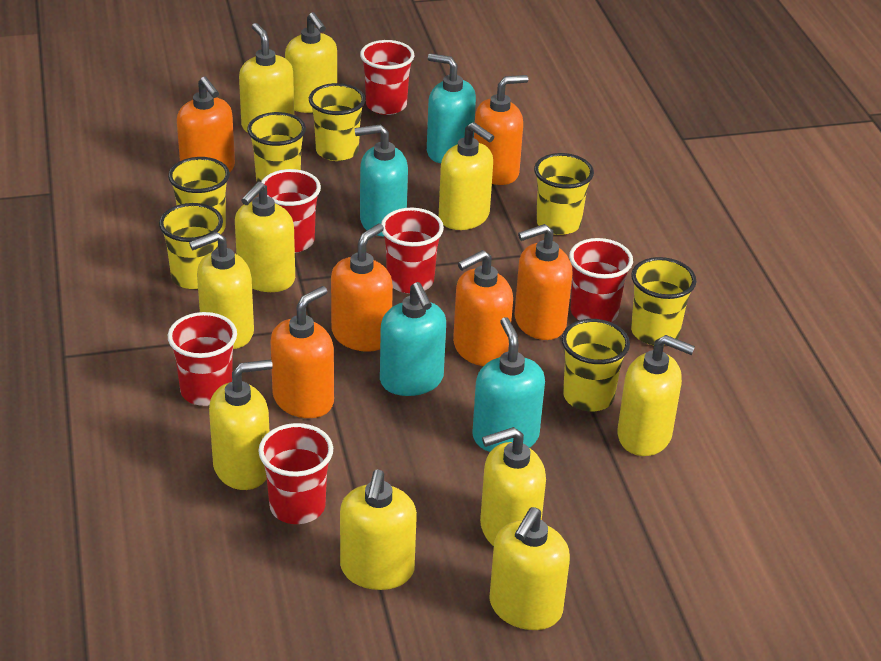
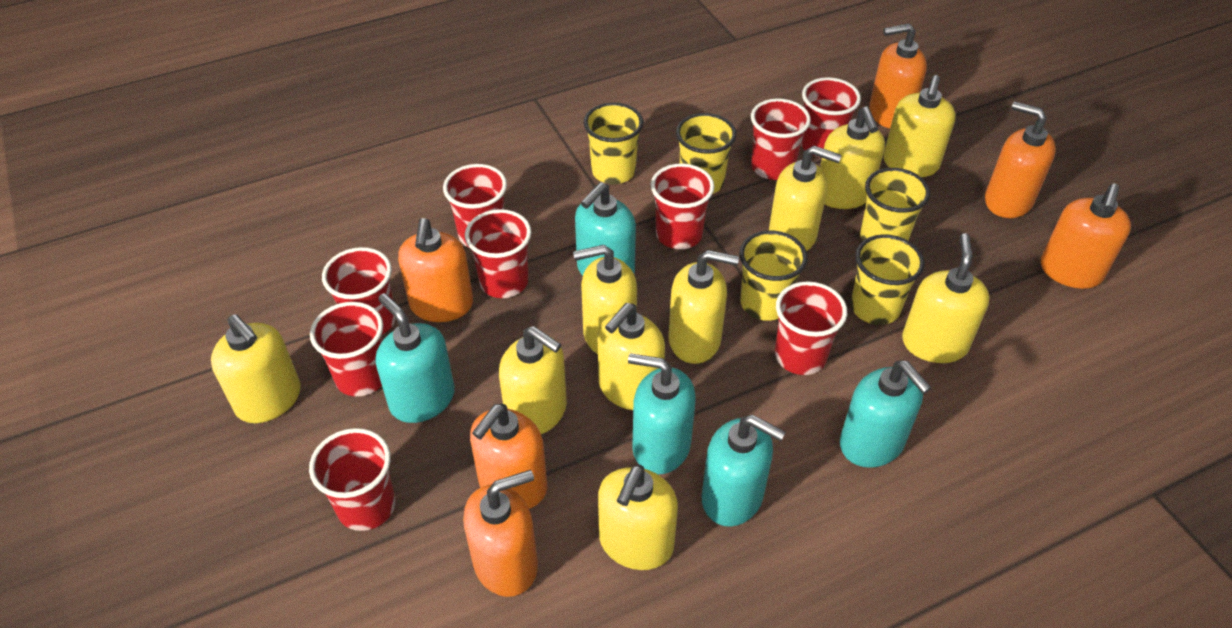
red cup: [168,312,237,406] [258,423,333,524] [261,169,321,253] [360,40,414,115] [381,208,444,294] [569,238,633,322] = 6 -> [309,428,395,531] [310,302,383,396] [322,247,396,335] [443,164,507,248] [465,209,531,298] [651,163,714,249] [751,98,811,180] [775,281,847,375] [801,77,861,157] = 9
turquoise soap dispenser: [355,124,408,236] [380,282,446,396] [427,53,476,163] [472,317,545,452] = 4 -> [376,293,455,423] [575,182,636,276] [628,353,696,474] [702,415,786,527] [840,361,932,468] = 5
yellow cup: [159,203,223,289] [168,157,230,234] [247,112,306,182] [309,83,365,161] [534,153,594,235] [562,319,630,411] [631,257,697,345] = 7 -> [584,102,644,184] [676,113,736,194] [739,230,808,321] [851,234,925,325] [860,168,930,241] = 5

